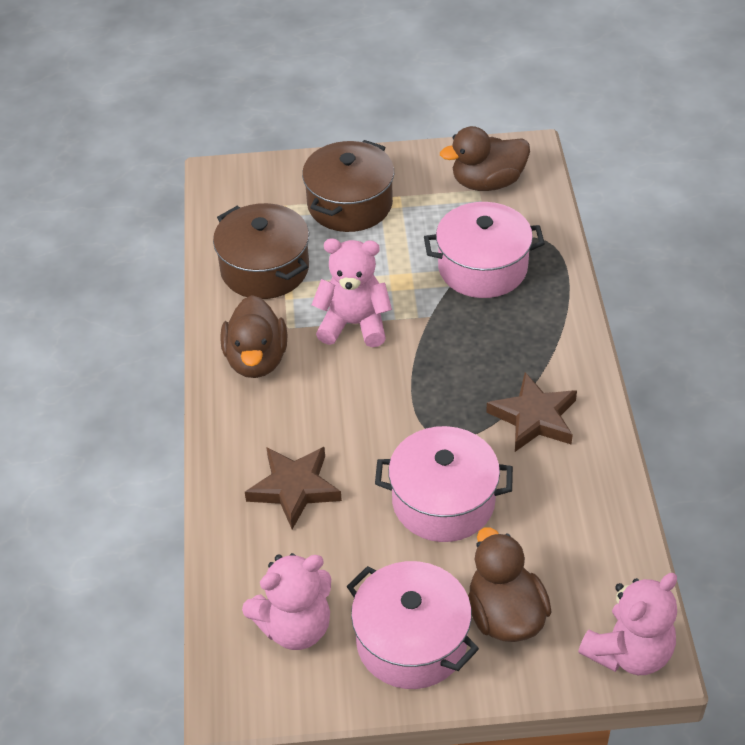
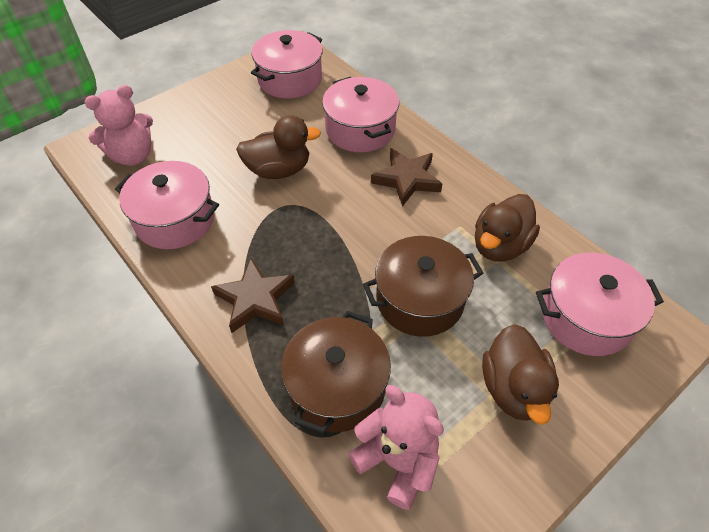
pink pot: [346,561,479,689] [375,426,513,542] [424,202,545,298] = 3 -> [115,161,219,249] [251,30,323,98] [322,77,399,152] [536,252,664,356] = 4
pink teddy bear: [242,553,331,650] [312,238,392,347] [578,573,677,675] = 3 -> [85,85,153,166] [348,385,444,510] = 2

